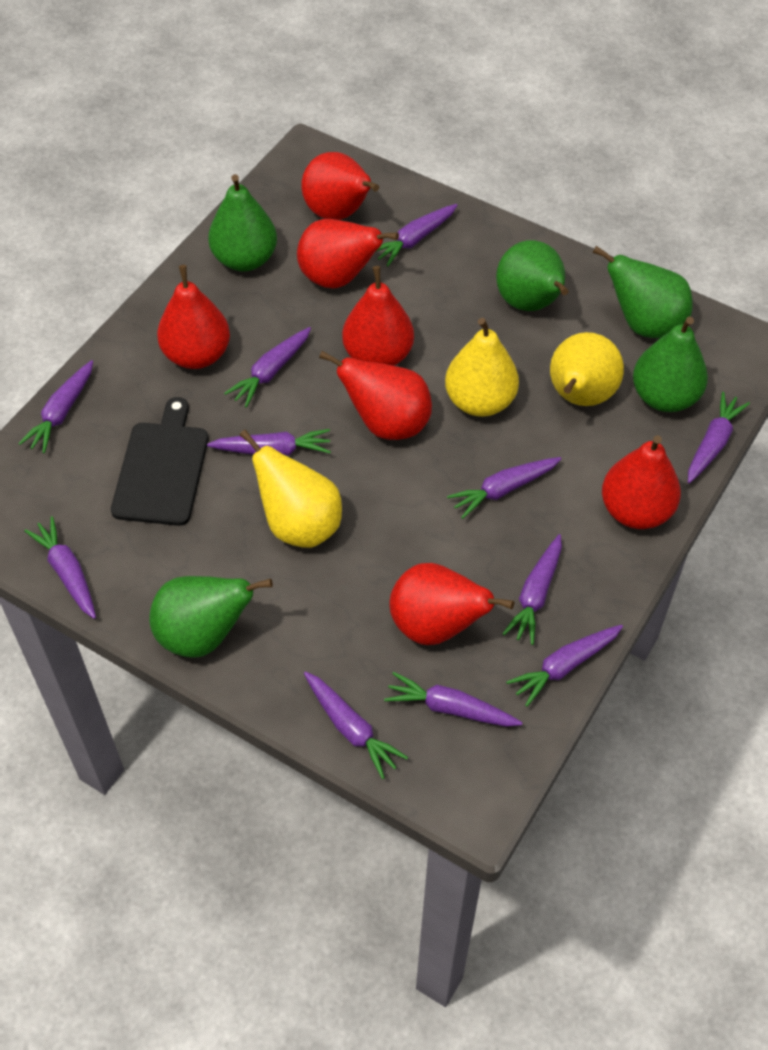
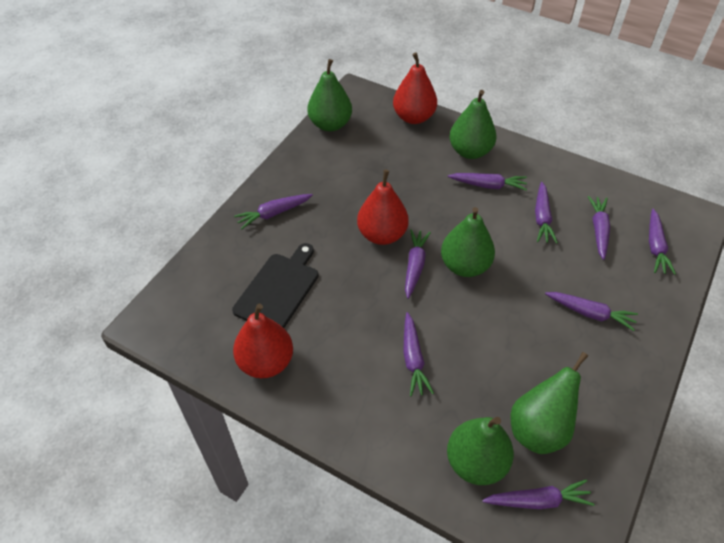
purple carrot: [18,360,93,453] [24,516,96,619] [207,429,331,456] [224,327,311,408] [304,671,408,779] [377,204,457,266] [384,672,523,727] [447,457,562,519] [502,534,562,645] [506,625,623,707] [688,392,750,483] = 11 -> [234,194,313,229] [403,312,434,397] [405,229,431,299] [448,173,527,191] [482,479,595,509] [535,182,558,244] [545,292,638,331] [588,196,610,260] [649,209,676,275] = 9
red pear: [157,265,230,369] [297,219,399,289] [301,152,379,220] [319,351,432,440] [342,266,414,366] [389,563,514,645] [602,435,681,529] = 7 -> [233,304,293,378] [357,170,409,245] [393,52,437,124] = 3
yellow pear: [240,429,342,548] [445,318,519,417] [550,332,624,406] = 3 -> none = 0

